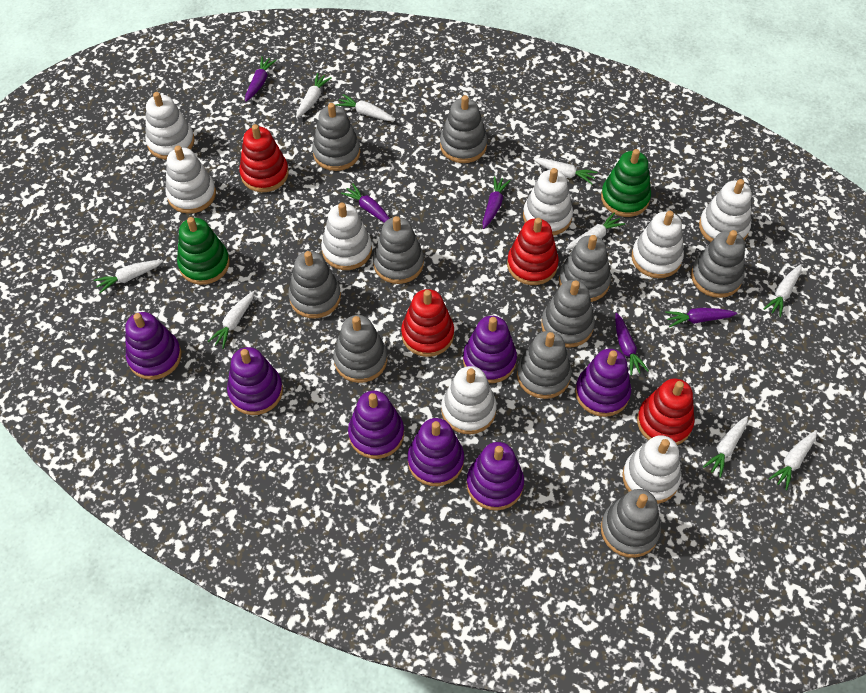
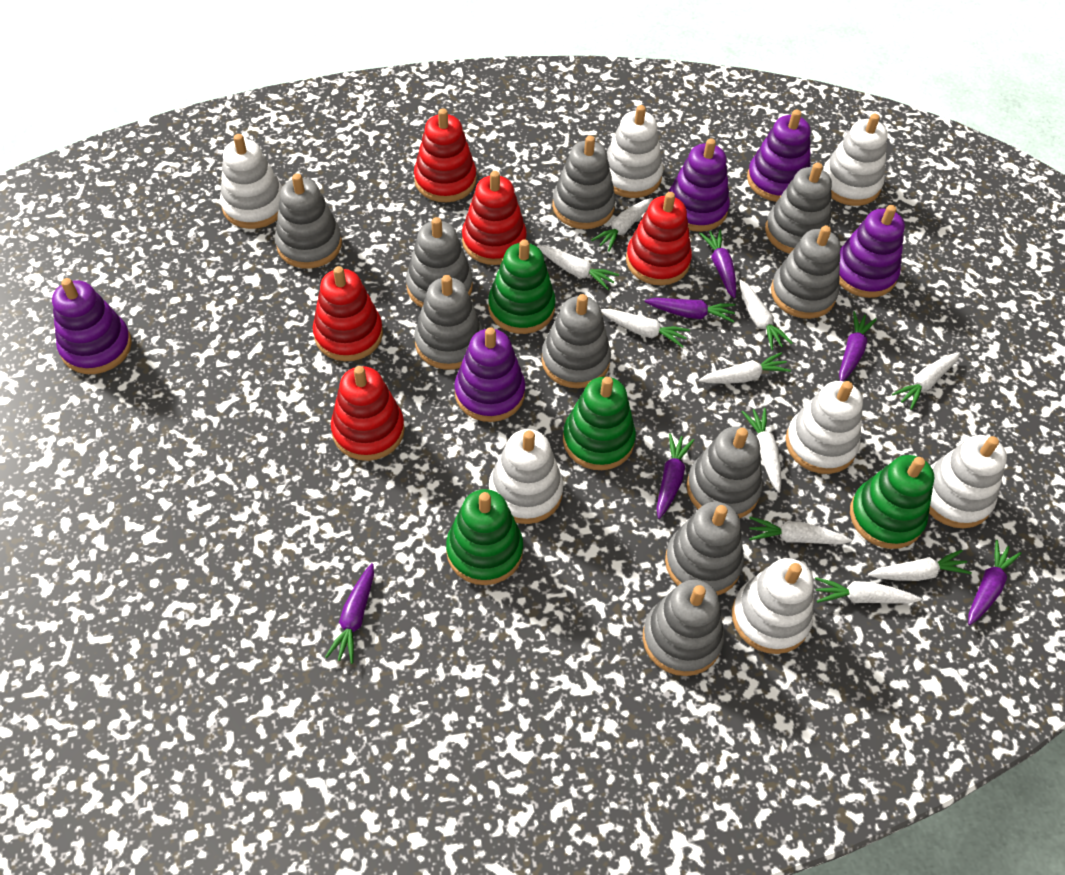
green stacking toy: [177,217,230,285] [601,149,651,217] = 2 -> [446,489,523,585] [488,239,556,334] [563,376,636,470] [850,455,934,549] = 4
purple carrot: [245,56,277,102] [341,183,390,223] [482,176,511,229] [615,313,649,376] [665,308,737,327] = 5 -> [325,563,374,664] [645,298,736,323] [657,433,694,519] [699,230,736,298] [839,311,877,381] [968,540,1022,625] = 6
purple stacking toy: [125,312,182,380] [227,347,283,415] [348,391,404,459] [408,418,464,486] [463,316,517,383] [467,442,524,511] [575,349,631,417] = 7 -> [52,278,132,374] [454,327,525,422] [668,138,730,232] [747,110,811,202] [839,205,905,298] = 5
red stacking toy: [239,124,289,192] [401,289,454,357] [507,218,559,285] [637,378,695,445] = 4 -> [313,266,383,361] [331,366,405,461] [414,108,476,202] [462,171,527,265] [626,192,692,285] = 5
white carrot: [94,260,163,293] [208,291,254,349] [296,73,332,118] [336,94,395,121] [533,158,597,184] [566,213,625,250] [703,416,748,478] [764,264,802,317] [769,430,817,491] = 9 -> [537,245,619,290] [591,198,653,252] [601,309,690,348] [699,352,791,384] [739,279,793,350] [741,408,781,493] [749,517,852,544] [815,577,922,604] [868,550,972,581] [892,352,960,410] = 10
white stacking toy: [145,92,195,160] [165,146,216,214] [321,203,372,270] [441,366,497,434] [523,168,573,236] [622,435,681,504] [632,211,684,278] [699,179,752,242] = 8 -> [220,134,282,229] [489,429,563,524] [607,105,663,198] [732,558,814,654] [786,381,863,474] [823,114,888,206] [929,435,1007,528] = 7

